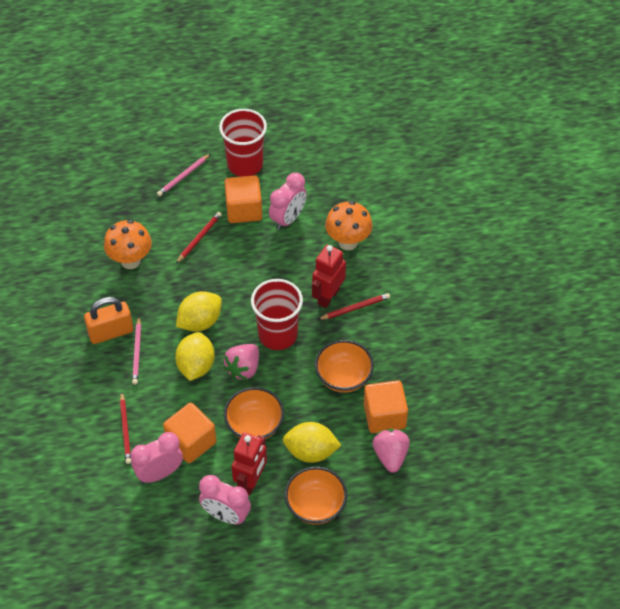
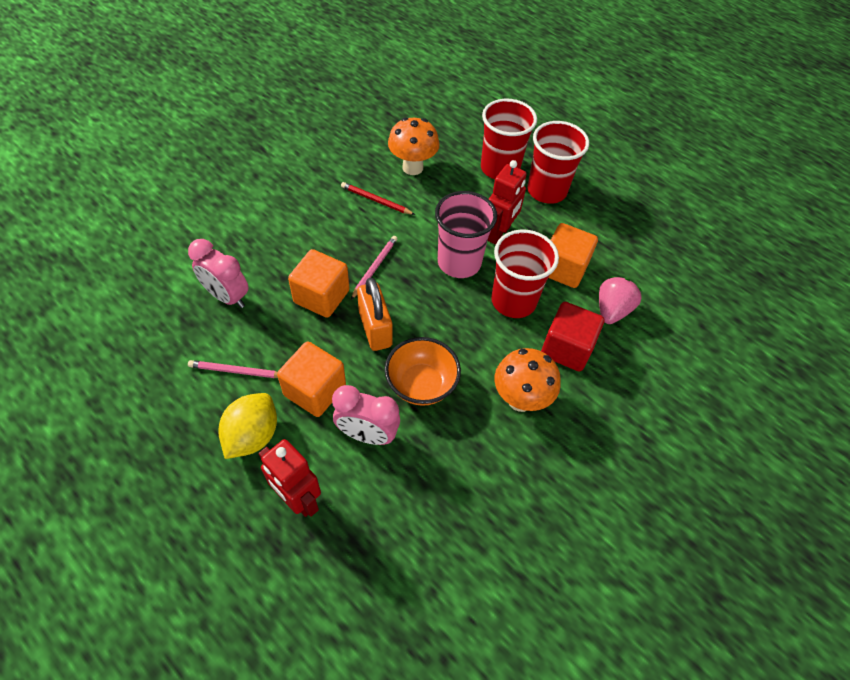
orange bowl: [224,387,284,439] [285,466,347,525] [315,340,374,393] = 3 -> [385,337,461,406] = 1
pink clock: [131,432,183,483] [199,475,251,524] [269,173,307,230] = 3 -> [188,239,249,308] [332,385,400,445] = 2
pink cup: none = 0 -> [435,191,497,278] = 1
pink strawberry: [223,344,259,380] [372,429,410,473] = 2 -> [599,276,642,324] = 1
red cube: none = 0 -> [541,302,604,371] = 1
red cup: [219,109,267,177] [251,279,303,350] = 2 -> [481,99,537,179] [491,230,559,318] [527,121,589,204] = 3
red pencil: [120,392,131,464] [176,212,222,263] [318,293,390,320] = 3 -> [341,182,415,215] = 1
yellow lemon: [175,332,215,381] [176,291,222,332] [283,422,342,463] = 3 -> [218,393,277,459] = 1

